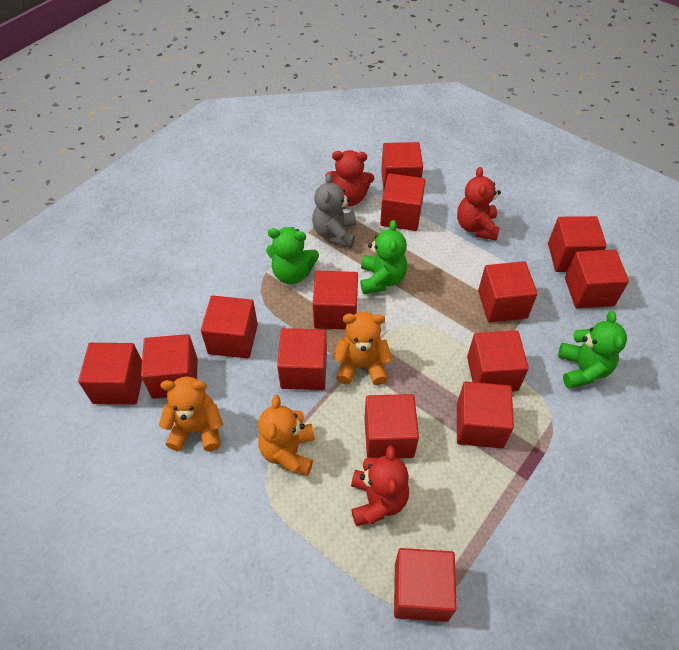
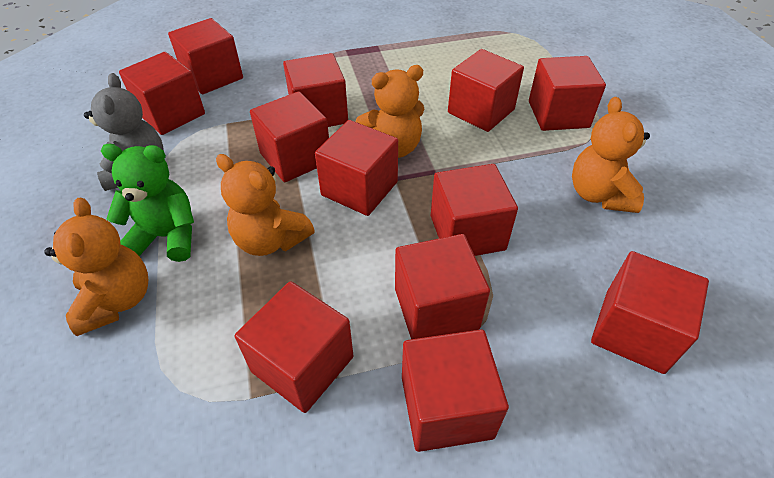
green teddy bear: [266,227,319,284] [361,220,407,294] [558,311,627,389] = 3 -> [101,144,194,262] = 1
orange teddy bear: [159,377,223,451] [258,395,315,476] [333,312,392,385] = 3 -> [44,198,148,336] [216,154,315,256] [355,65,424,158] [572,97,650,213] = 4
red cube: [78,343,142,404] [141,334,197,399] [201,296,258,359] [277,328,327,390] [313,270,358,330] [364,394,419,458] [380,173,426,231] [381,142,423,191] [394,548,457,622] [457,382,514,448] [467,330,529,391] [478,261,538,322] [548,216,607,272] [565,250,629,308] = 14 -> [119,52,205,135] [168,18,243,94] [235,281,353,413] [250,91,329,182] [283,53,348,127] [315,120,398,216] [395,234,490,339] [402,330,509,452] [431,164,518,256] [448,49,524,132] [529,56,606,131] [591,251,709,374] = 12
red teddy bear: [326,150,374,206] [351,446,409,526] [457,167,501,241] = 3 -> none = 0

